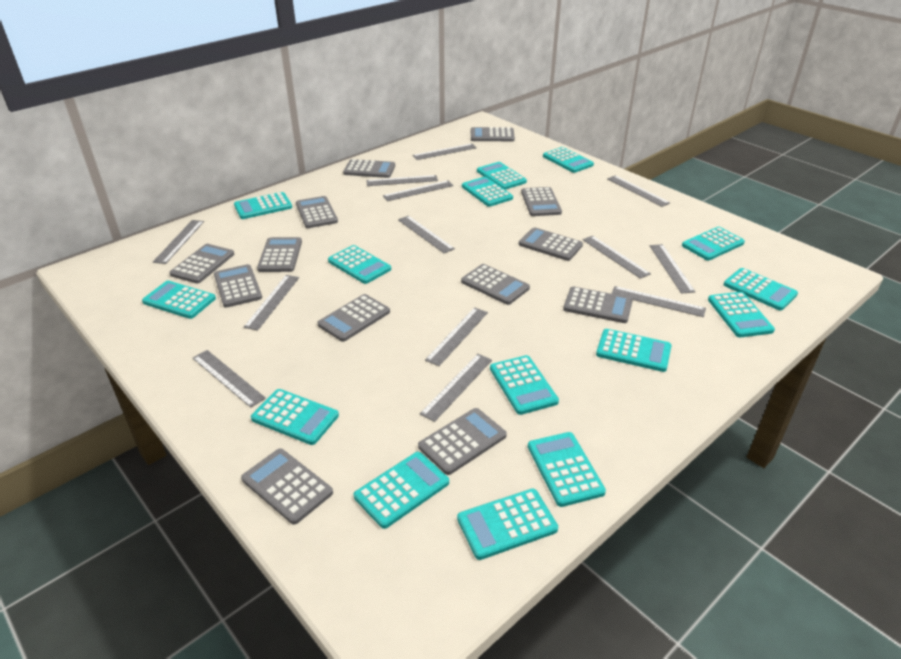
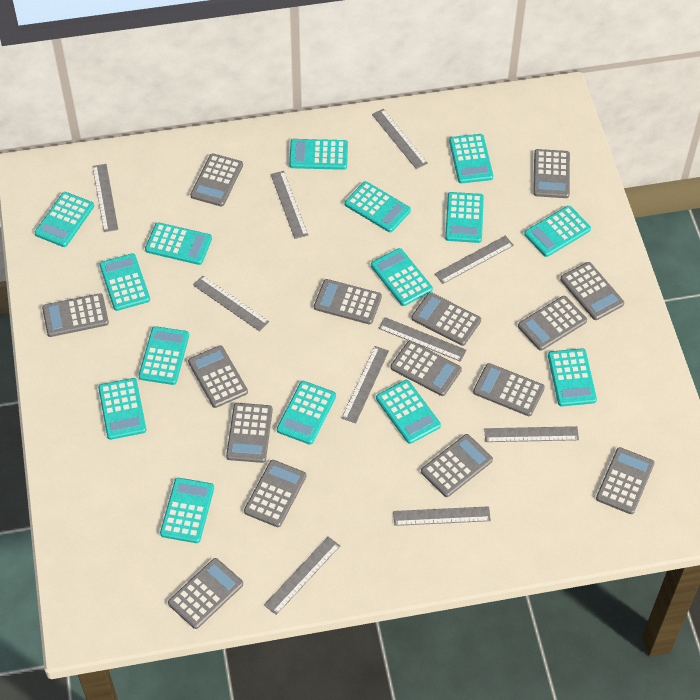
grey calculator: [169,244,234,283] [214,264,262,308] [241,448,333,525] [257,237,302,272] [296,196,338,228] [317,294,390,342] [343,159,395,178] [418,408,507,475] [461,264,530,305] [471,127,515,141] [519,227,583,261] [521,187,562,216] [563,287,633,323] = 13 -> [42,293,109,337] [168,558,243,629] [188,345,248,408] [190,153,243,207] [226,403,273,463] [244,460,306,527] [314,279,382,324] [390,341,462,396] [411,292,481,346] [421,434,493,497] [473,363,545,416] [518,296,587,351] [533,149,570,198] [560,262,624,320] [596,447,655,514] = 15
grey ruler: [153,220,204,264] [193,350,266,408] [243,275,299,330] [366,175,438,186] [383,180,454,201] [398,216,455,253] [412,143,477,160] [420,354,492,422] [425,307,488,366] [583,236,651,279] [607,175,670,207] [611,286,706,317] [650,244,695,294] = 13 -> [92,164,118,232] [193,275,269,331] [264,537,340,615] [271,171,308,239] [342,346,389,423] [372,109,428,169] [378,317,467,362] [393,506,491,526] [435,236,514,284] [484,426,579,442] = 10

